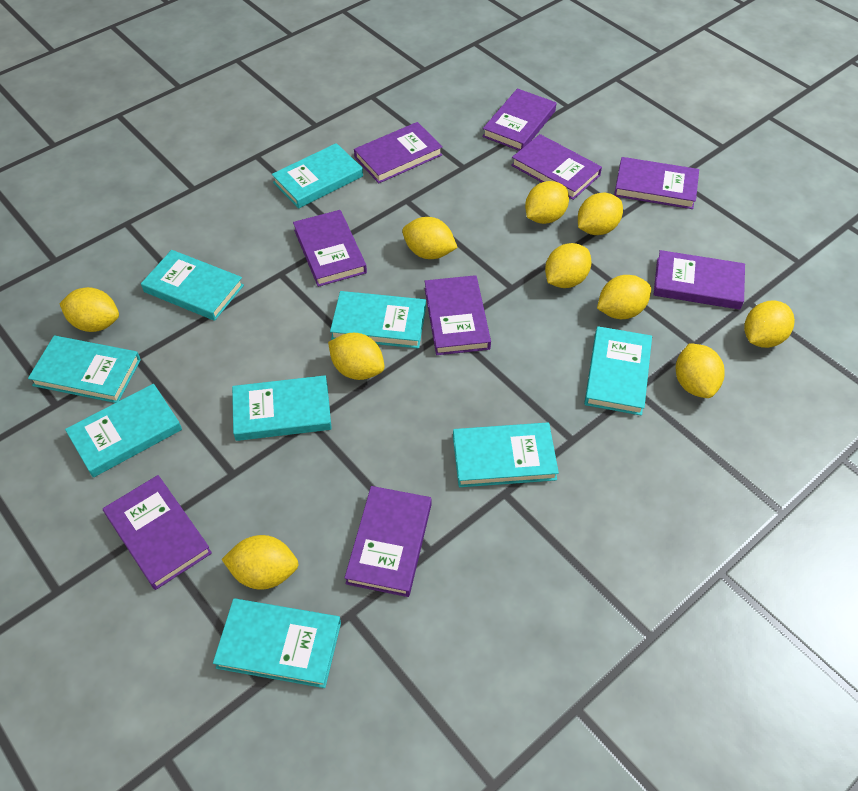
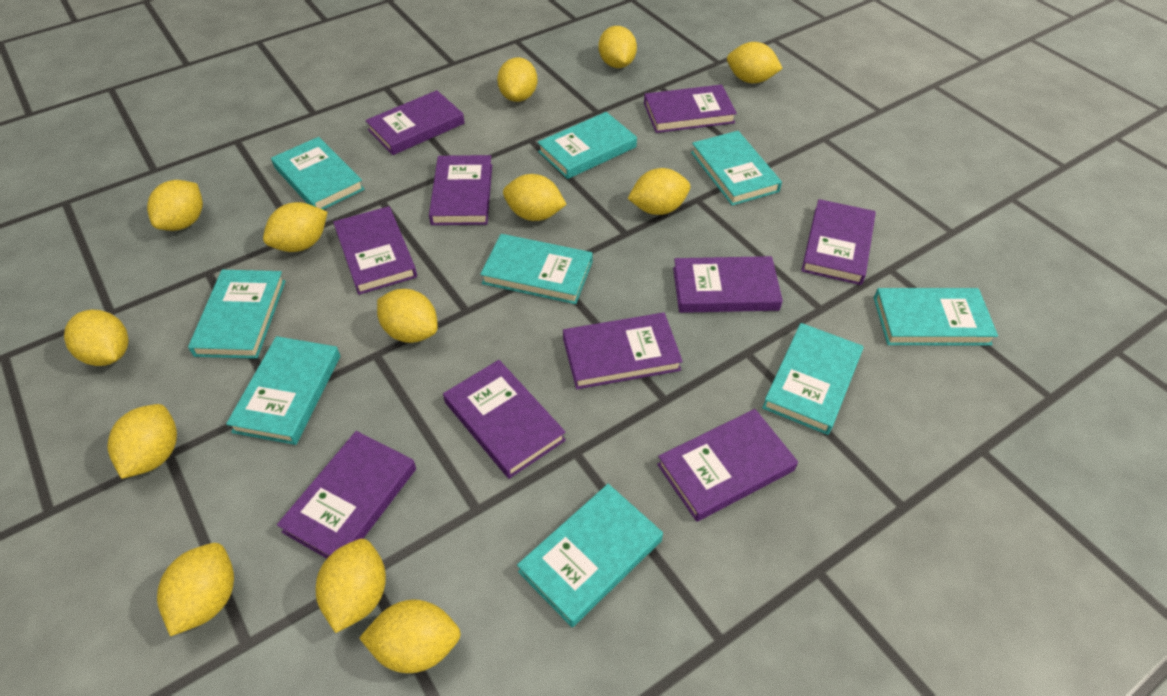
purple book: [103,475,212,590] [293,210,367,287] [345,486,431,597] [354,122,443,183] [425,275,491,355] [482,88,557,151] [511,134,602,200] [614,157,699,209] [653,250,745,310] = 9 -> [277,431,416,559] [333,206,417,295] [365,90,465,155] [429,155,492,225] [443,360,566,479] [563,313,683,389] [644,85,737,133] [657,409,798,522] [673,256,783,313] [801,199,876,285] = 10
yellow lemon: [59,287,119,332] [222,535,299,590] [328,333,385,380] [402,217,458,259] [525,181,569,224] [545,243,591,288] [578,193,623,235] [597,275,651,319] [676,343,725,398] [744,301,795,348] = 10 -> [64,310,128,366] [108,404,177,479] [147,180,203,231] [157,543,234,636] [263,202,328,252] [316,539,386,633] [359,599,461,673] [377,289,438,343] [497,57,538,102] [503,174,567,221] [599,26,637,68] [627,168,690,215] [727,42,783,83] = 13

